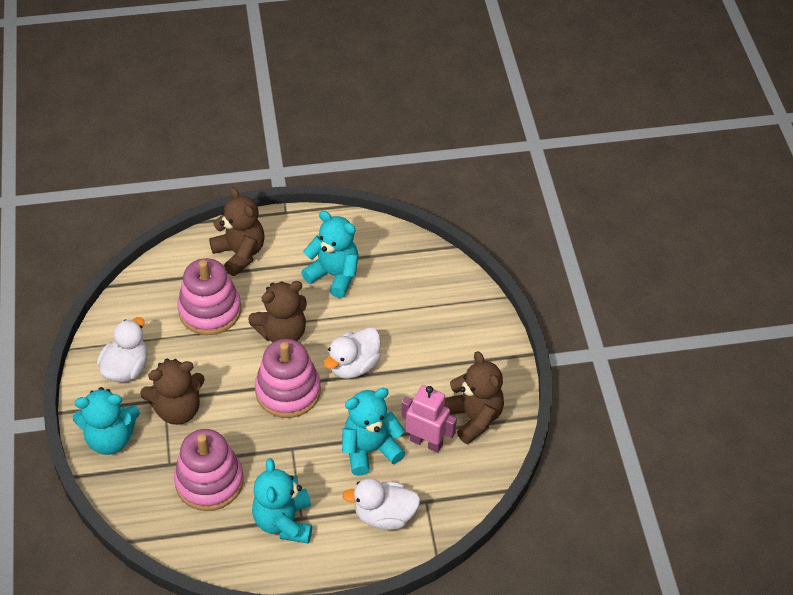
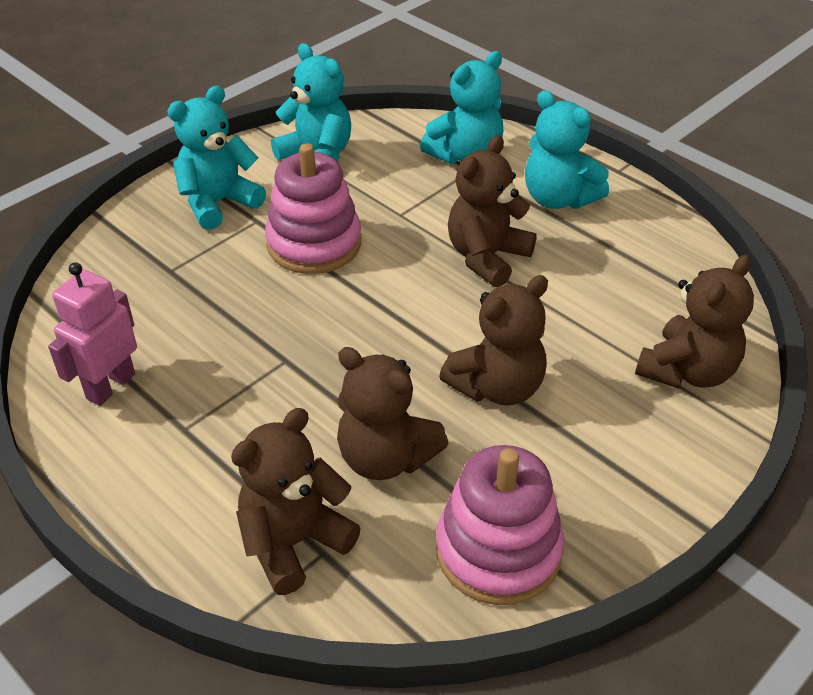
brown teddy bear: [140,359,205,425] [209,187,265,276] [248,281,306,343] [445,351,504,444] = 4 -> [231,408,361,595] [337,347,449,480] [439,275,548,406] [448,135,537,287] [635,255,754,389] = 5
pink stacking toy: [174,429,244,511] [177,258,241,335] [255,339,321,418] = 3 -> [265,143,361,274] [436,445,564,605] = 2
white duck: [97,317,148,382] [324,327,381,379] [342,478,421,530] = 3 -> none = 0

